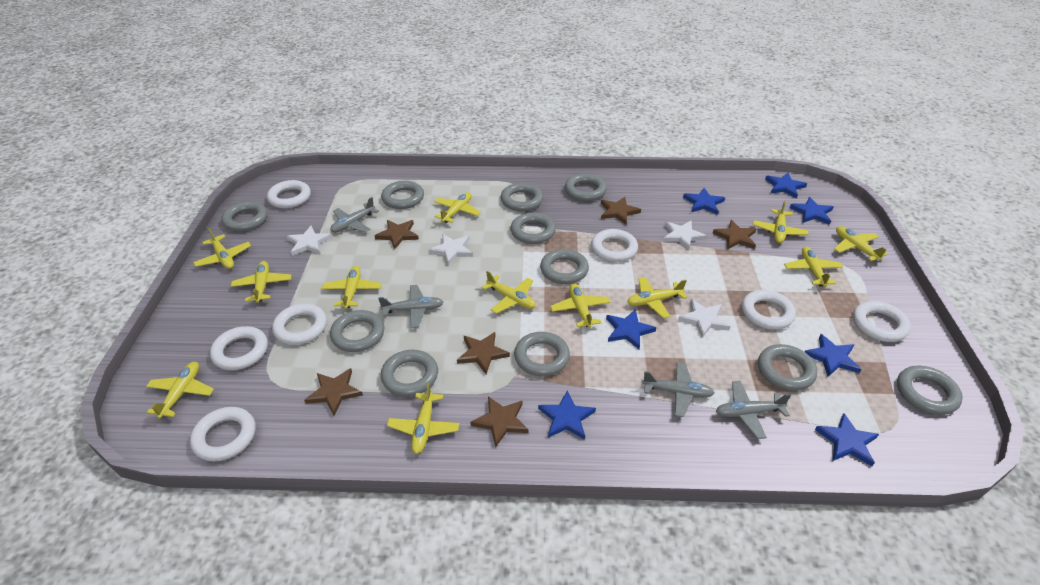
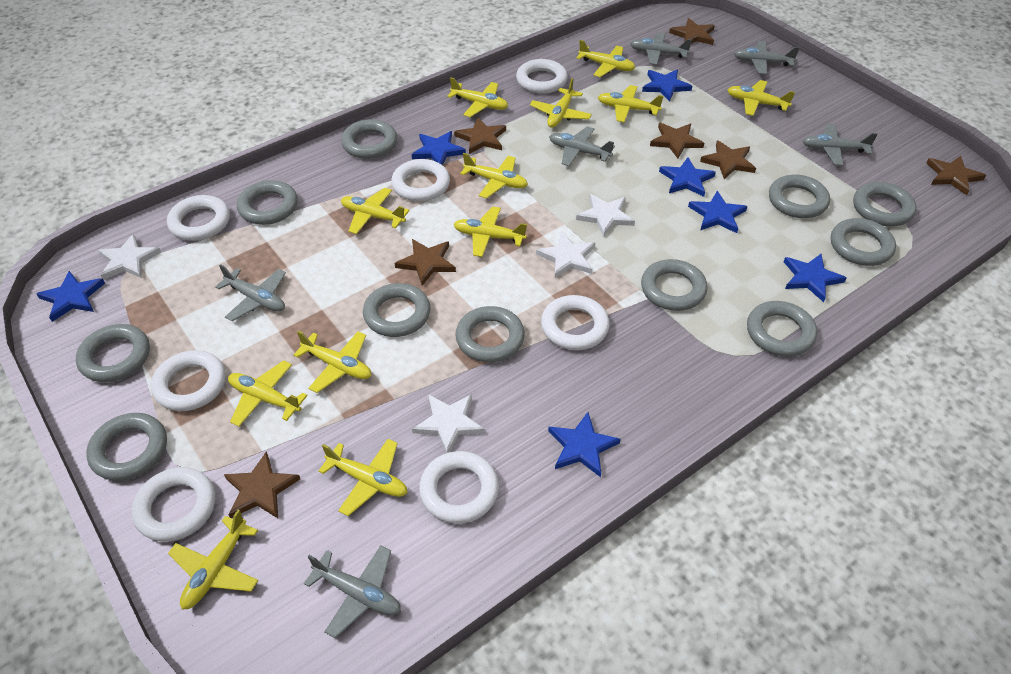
brown star: [304,368,363,415] [374,220,419,249] [457,332,510,374] [470,396,528,447] [601,197,641,225] [712,220,756,249] = 6 -> [224,451,300,518] [395,239,456,286] [454,117,506,154] [650,123,704,159] [669,18,715,45] [700,140,756,179] [927,156,986,195] = 7
grey plane: [330,197,379,233] [378,285,443,328] [642,362,714,417] [716,381,791,439] = 4 -> [215,264,286,321] [304,545,401,638] [549,126,615,166] [630,32,692,65] [734,41,800,74] [803,124,878,166] = 6

